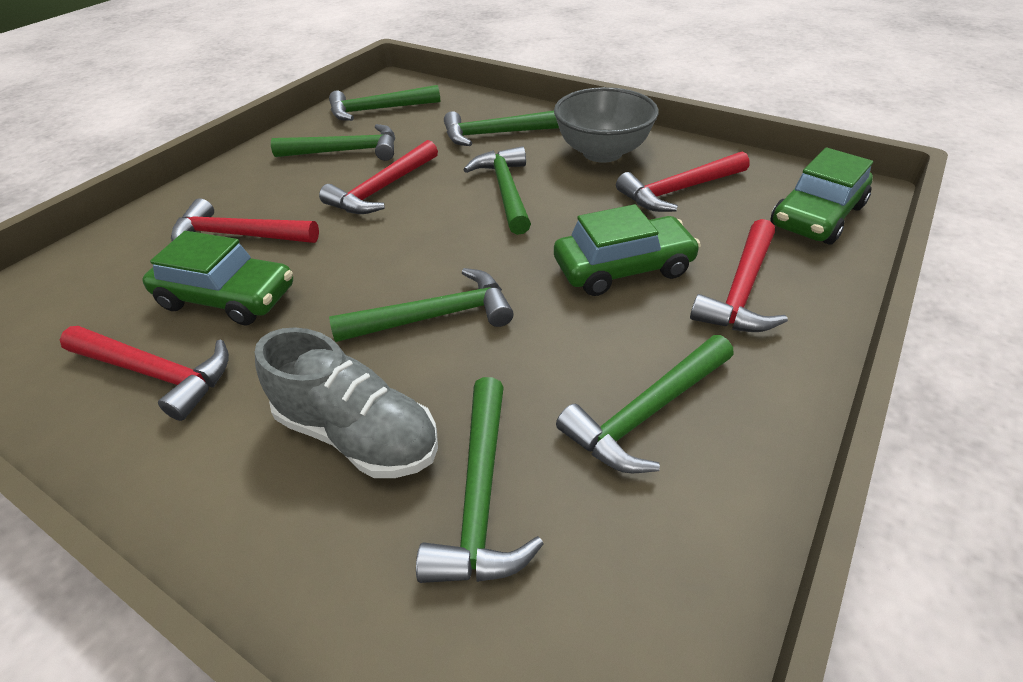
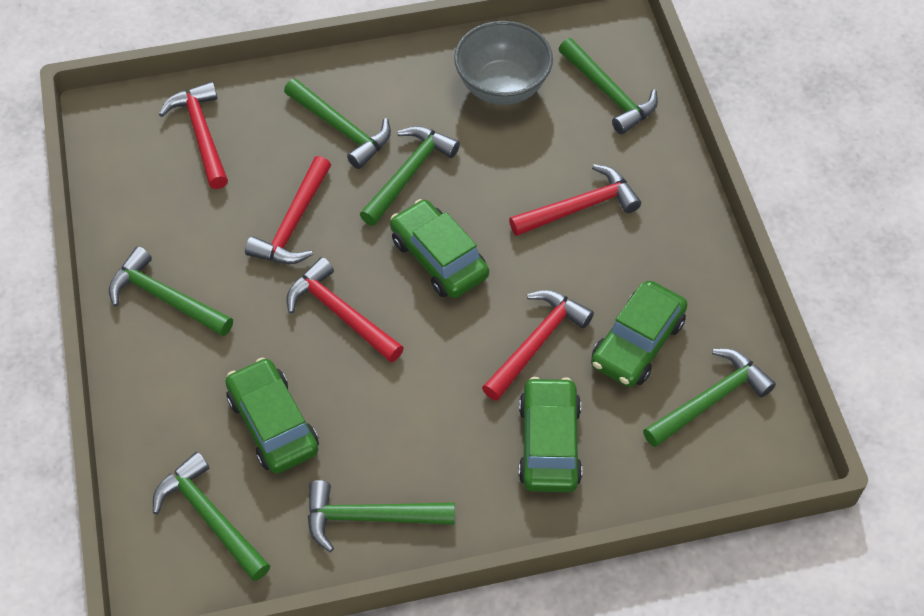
green car: [142,231,293,325] [554,204,701,296] [771,148,873,245] = 3 -> [225,357,319,474] [390,199,489,298] [518,377,582,492] [591,281,688,387] = 4
grey shoe: [255,327,438,478] = 1 -> none = 0

